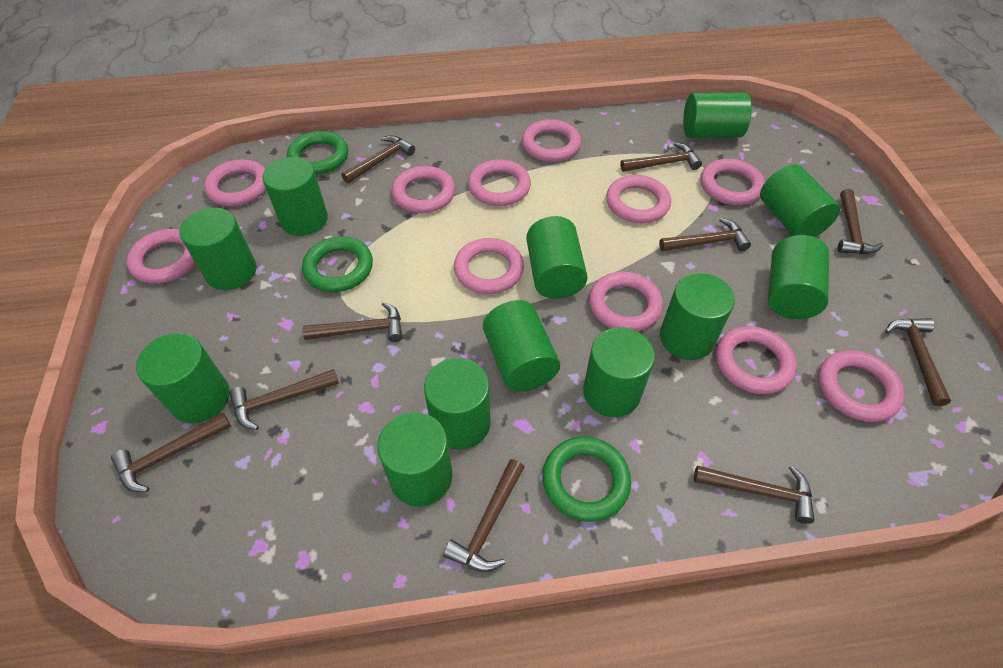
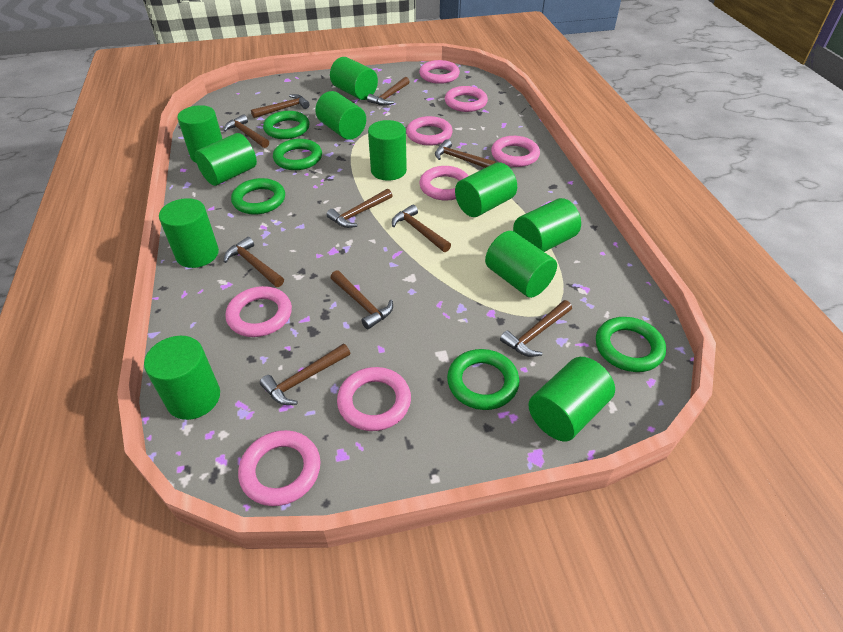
green cylinder: [136,333,230,423] [179,208,256,290] [262,157,328,236] [377,412,453,507] [424,358,491,450] [483,300,560,392] [526,216,588,299] [583,327,655,417] [660,273,735,360] [683,92,752,138] [760,164,840,237] [768,235,829,319] = 12 -> [144,336,220,420] [159,198,219,268] [177,105,222,163] [195,133,257,186] [315,91,366,140] [330,57,378,100] [368,120,407,181] [455,162,517,217] [485,231,557,298] [513,198,581,252] [528,357,615,441] = 11
green ring: [287,131,348,175] [302,236,373,292] [542,436,631,522] = 3 -> [231,178,285,215] [263,111,310,139] [273,139,322,170] [447,349,519,410] [596,317,666,372] = 5
pink ring: [126,229,196,284] [204,159,266,206] [392,166,455,213] [454,238,524,294] [468,159,531,206] [522,119,581,162] [589,272,663,331] [606,175,671,223] [701,159,765,205] [716,326,797,394] [818,350,905,422] = 11 -> [225,286,292,337] [238,430,320,506] [337,367,411,431] [406,116,453,146] [419,60,460,84] [419,166,469,201] [445,86,488,112] [491,136,540,167] = 8

